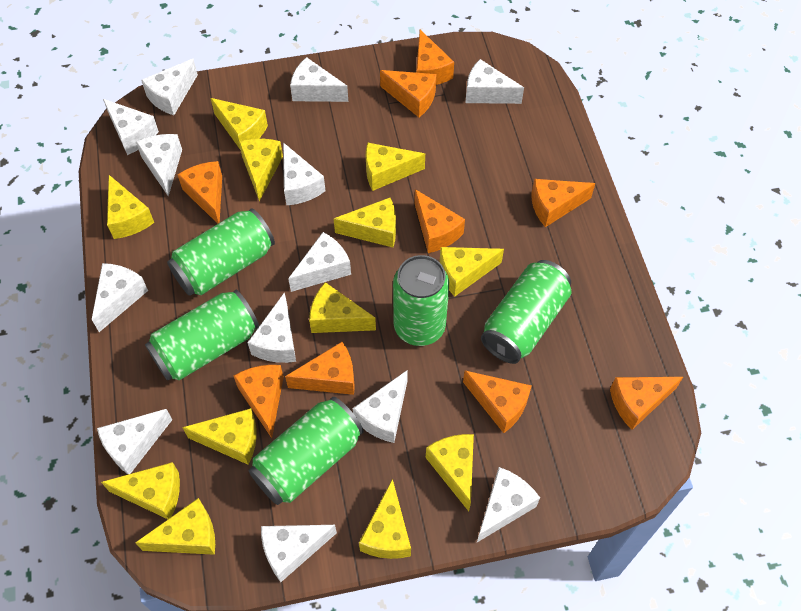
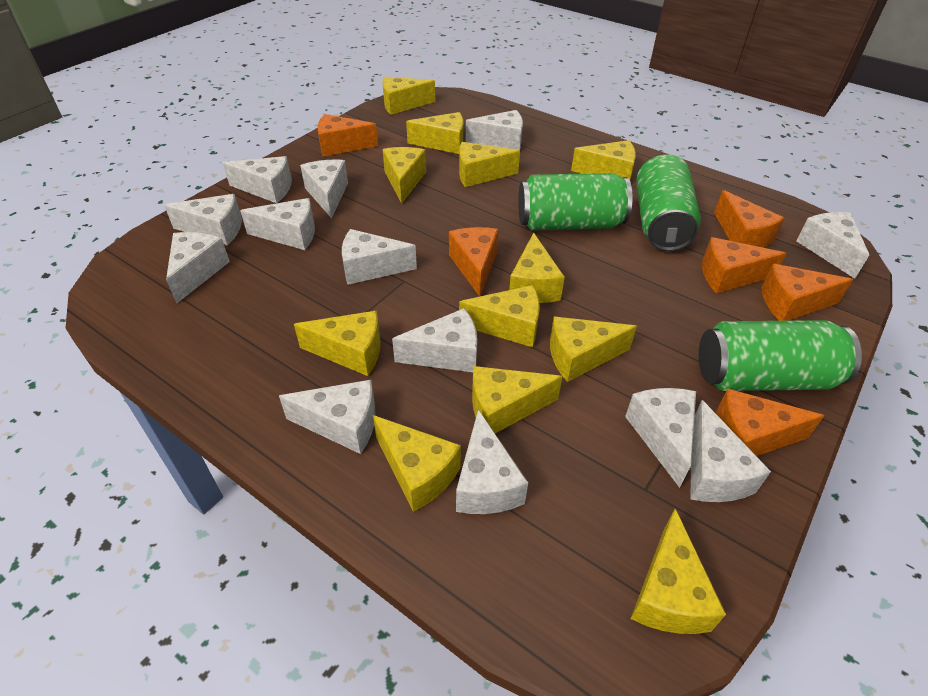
green can: [145,290,259,381] [167,208,275,296] [249,397,364,505] [393,255,449,346] [481,260,572,364] = 5 -> [518,173,632,231] [636,154,701,251] [699,320,862,391] = 3
orange cheese: [177,161,222,224] [234,365,284,438] [285,342,355,395] [380,70,436,117] [414,189,465,253] [416,30,454,85] [463,371,532,433] [531,179,595,227] [610,377,683,430] = 9 -> [318,114,378,157] [449,227,499,297] [702,237,786,293] [714,190,785,248] [716,388,824,456] [762,264,853,321] = 6

